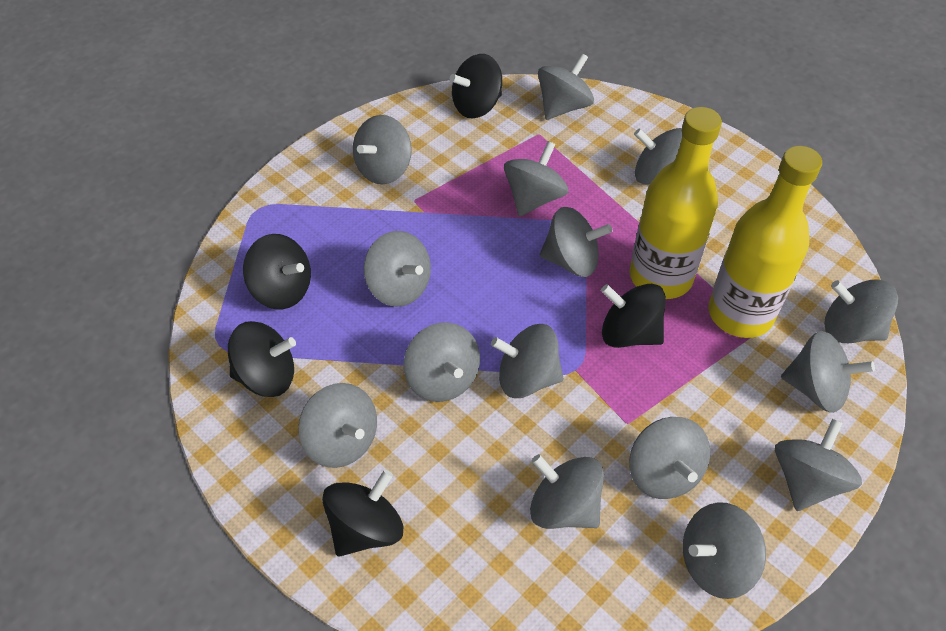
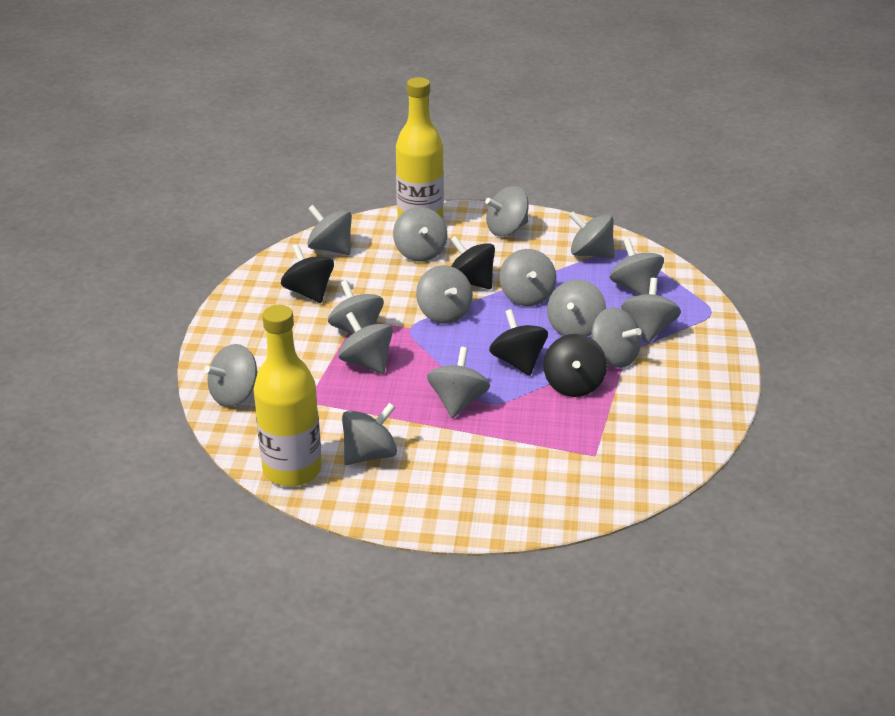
black spinning top: [228,321,296,397] [243,234,311,309] [322,470,403,557] [450,54,502,118] [601,284,666,348] = 5 -> [281,244,334,303] [450,236,495,289] [489,309,548,376] [543,334,607,397] = 4

